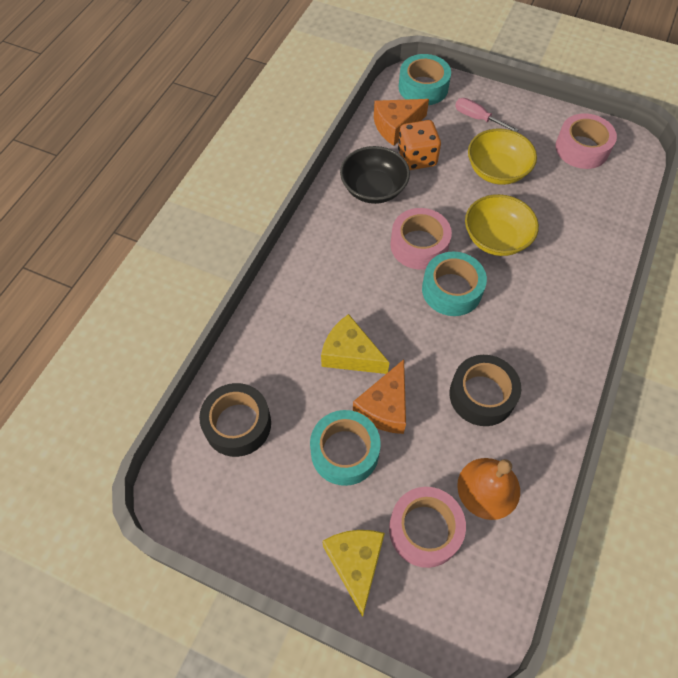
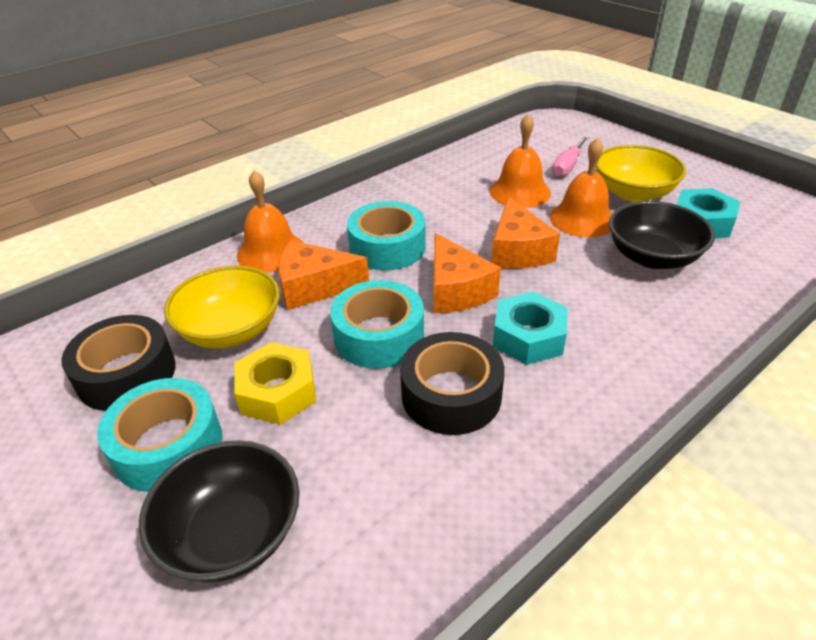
black bowl: [340,146,410,204] = 1 -> [139,440,300,582] [609,201,715,269] = 2
orange bell: [457,458,520,520] = 1 -> [237,170,303,273] [490,114,551,208] [550,138,612,237] = 3
orange cheese: [353,359,406,434] [374,99,429,146] = 2 -> [278,241,369,310] [434,233,501,313] [492,197,560,269] = 3
orange dice: [398,120,441,170] = 1 -> none = 0
pink tape: [389,487,466,568] [390,208,452,270] [555,113,617,169] = 3 -> none = 0
turquoise nut: none = 0 -> [493,292,567,365] [676,188,740,238] = 2
yellow cheese: [321,314,390,374] [322,530,385,617] = 2 -> none = 0
yellow nut: none = 0 -> [234,342,316,425] = 1

